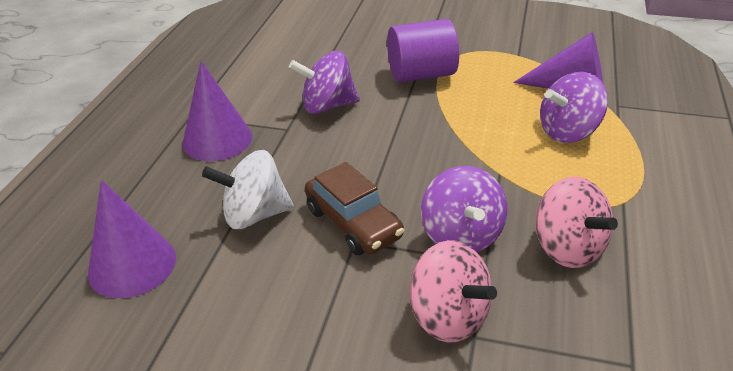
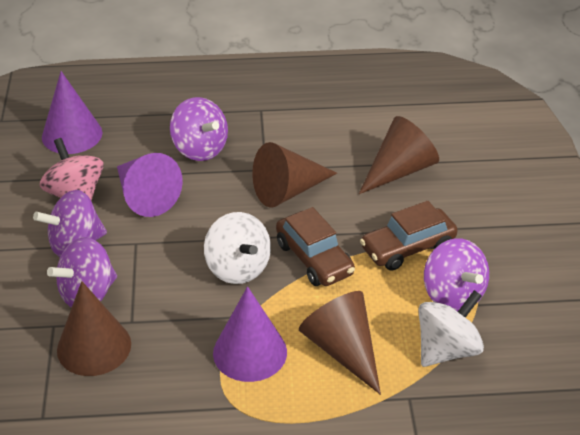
brown car: [305,162,404,255] = 1 -> [276,207,355,286] [360,201,458,271] = 2
brown cone: none = 0 -> [57,281,131,376] [252,142,337,208] [299,291,381,395] [359,116,439,194] = 4
pink spinning top: [410,240,497,343] [536,177,618,268] = 2 -> [40,138,104,201] = 1
purple cylinder: [387,19,459,83] = 1 -> none = 0
purple spinning top: [289,51,360,114] [421,166,507,252] [540,72,608,143] = 3 -> [33,190,107,257] [47,237,117,308] [170,97,228,161] [424,238,489,312] = 4
white spinning top: [202,150,294,229] = 1 -> [204,212,271,284] [418,290,484,367] = 2

